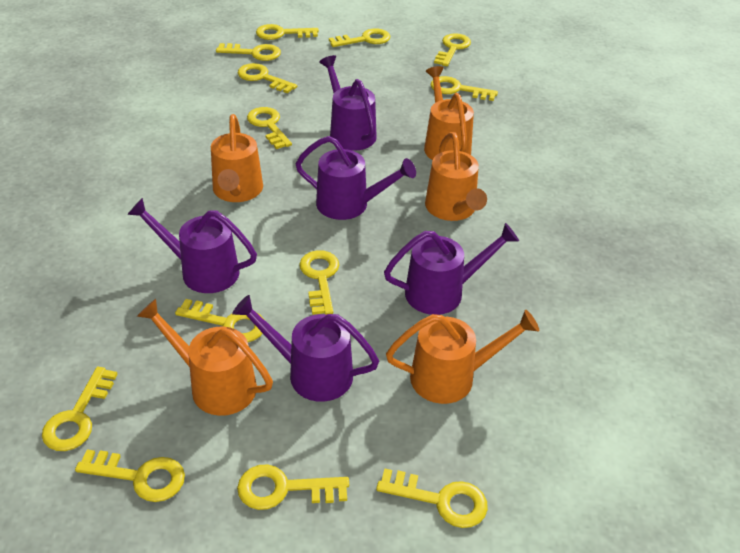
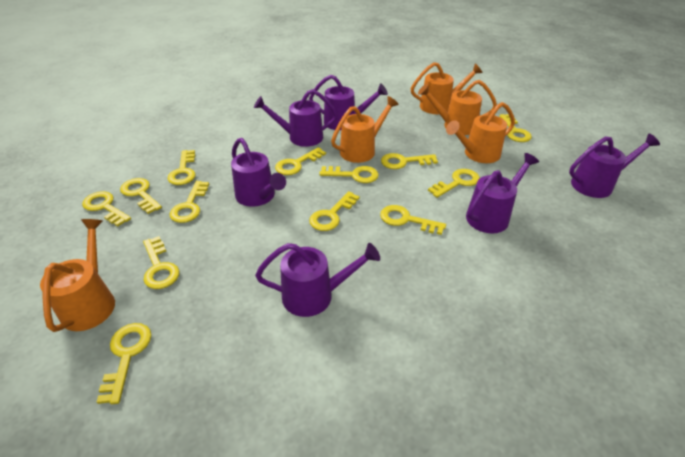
purple watering can: [127,198,257,293] [232,295,379,402] [296,136,416,220] [319,55,377,151] [384,223,519,315] = 5 -> [231,138,286,207] [254,89,338,147] [255,243,380,317] [309,75,388,130] [466,153,539,233] [569,134,660,198] = 6

